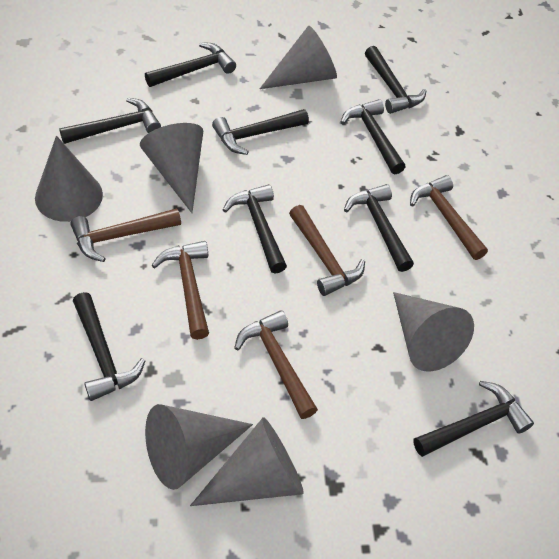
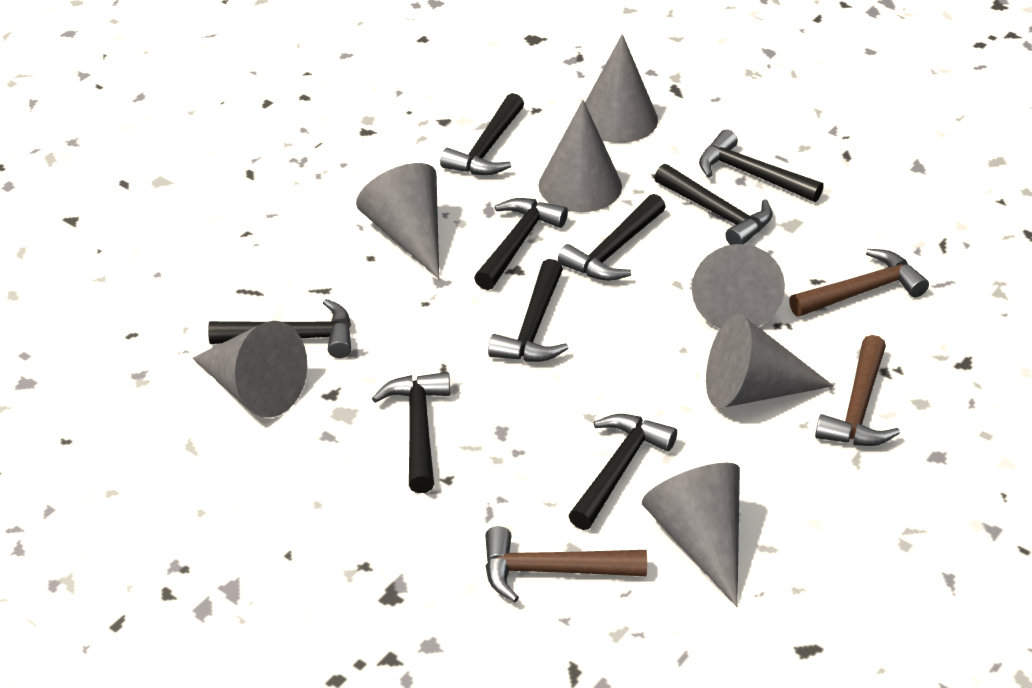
brown hammer: [70,208,181,262] [152,241,209,340] [234,310,318,419] [289,205,365,296] [410,175,488,260] = 5 -> [485,526,647,602] [789,249,929,317] [815,335,900,446] = 3
grey cone: [35,136,103,222] [140,123,203,213] [145,404,253,490] [190,417,304,506] [260,26,337,89] [393,292,474,372] = 6 -> [192,321,307,418] [356,163,439,279] [538,100,622,212] [585,34,658,143] [642,463,740,607] [692,244,785,328] [706,314,834,408] = 7

